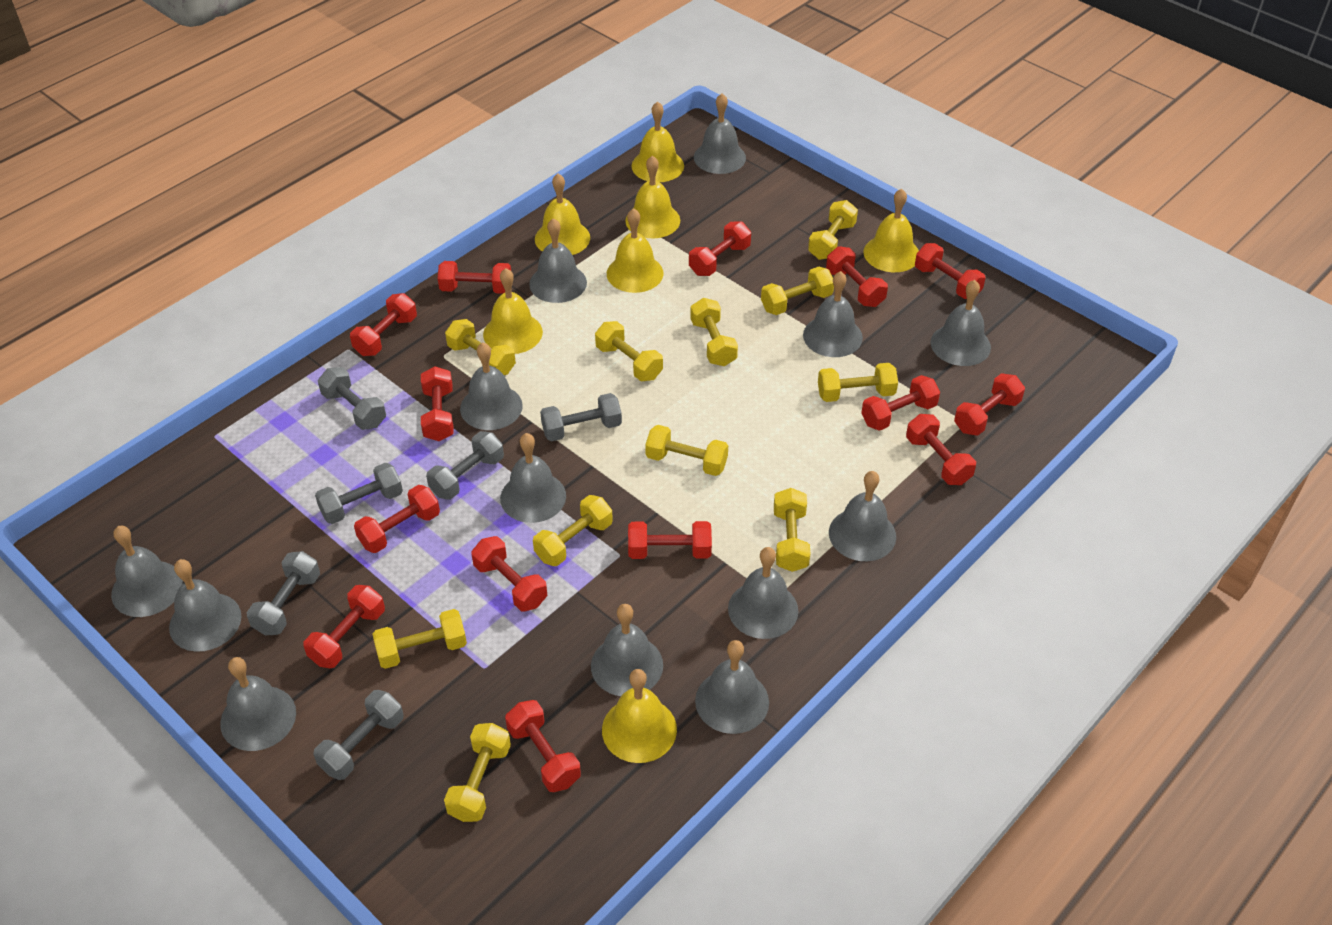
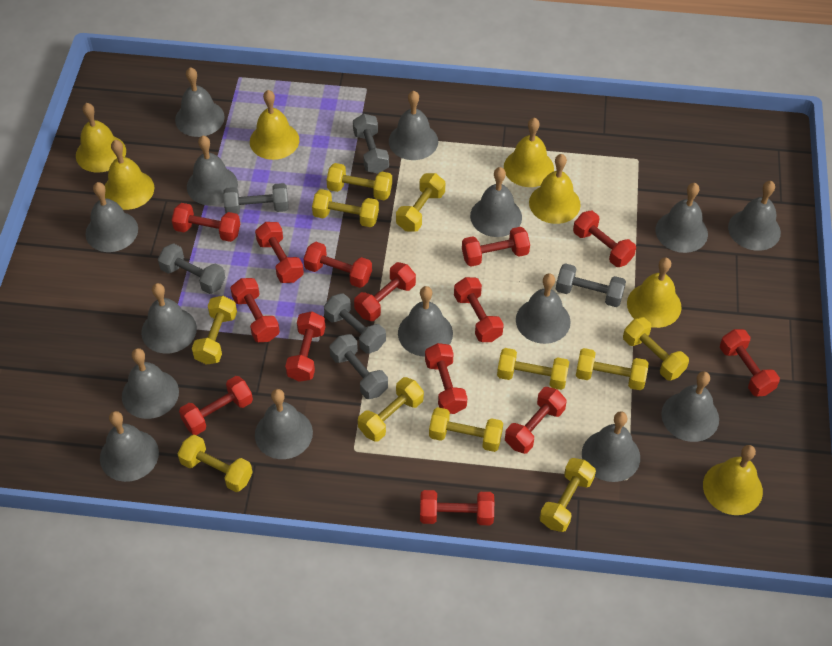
grey bell: [111,526,183,617] [169,559,242,652] [220,657,296,751] [460,342,523,430] [500,433,566,523] [529,218,587,303] [591,604,663,696] [694,93,746,174] [695,640,769,734] [728,547,798,639] [803,271,863,357] [829,471,896,561] [931,280,991,366] = 13 -> [85,182,138,252] [100,411,159,482] [122,348,179,419] [141,283,197,354] [175,67,225,137] [187,136,238,205] [255,389,313,459] [389,91,438,160] [398,286,453,356] [470,167,522,237] [516,273,571,344] [582,412,640,482] [656,183,708,253] [661,371,719,442] [728,181,781,251] = 15

